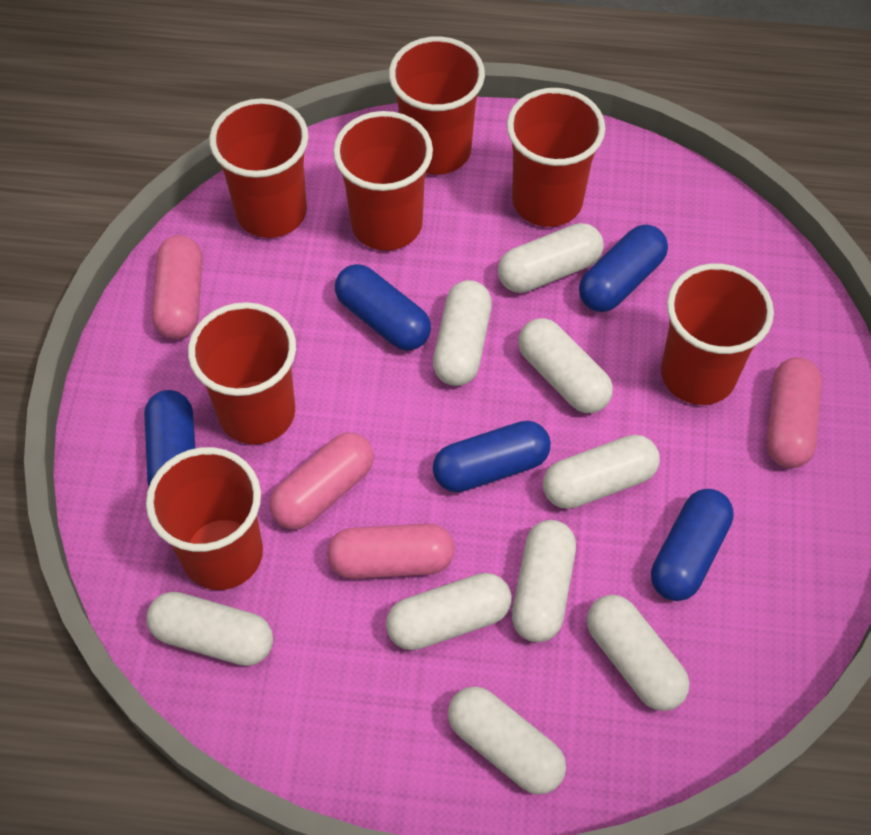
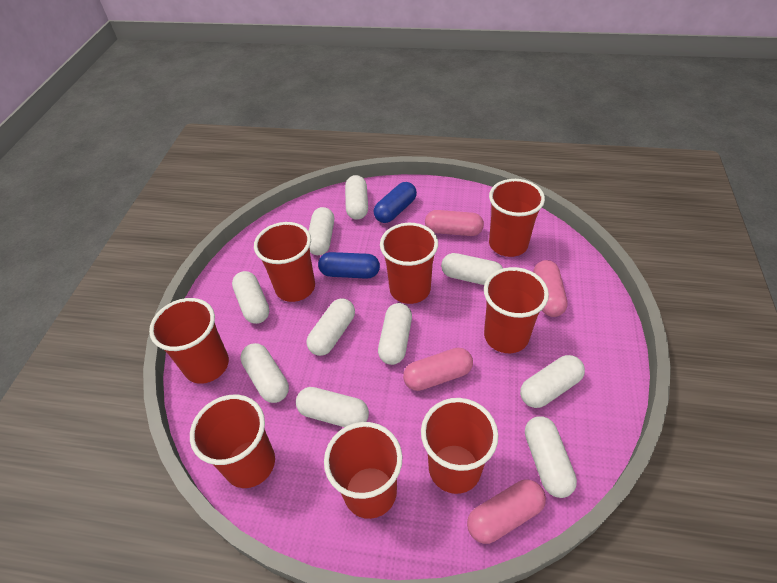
blue capsule: [144,390,195,486] [335,264,431,351] [433,421,551,492] [579,225,668,312] [651,489,734,601] = 5 -> [318,252,380,279] [374,182,417,223] = 2
red cup: [146,447,263,590] [188,302,296,444] [209,98,309,238] [333,111,433,251] [389,36,485,175] [507,88,605,227] [661,263,774,405] = 7 -> [149,298,229,384] [190,394,275,488] [254,222,315,302] [324,422,402,519] [380,223,438,304] [421,398,498,494] [484,267,549,353] [489,179,545,257] = 8
white capsule: [146,592,273,666] [386,573,512,650] [433,280,492,386] [448,686,566,795] [498,223,604,293] [512,520,576,642] [518,318,613,413] [543,435,660,509] [587,595,690,711] = 9 -> [232,271,269,324] [240,343,289,403] [296,387,369,427] [306,299,355,356] [309,207,334,255] [345,175,368,220] [378,303,412,365] [441,253,503,285] [520,355,585,408] [525,416,577,498] = 10

